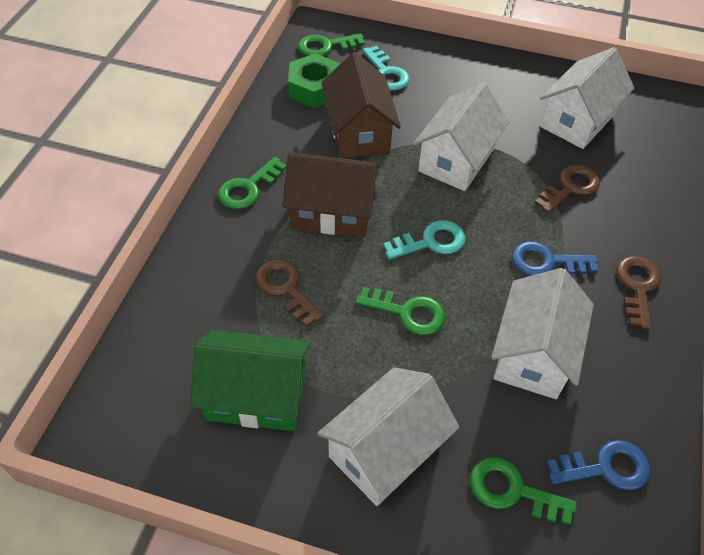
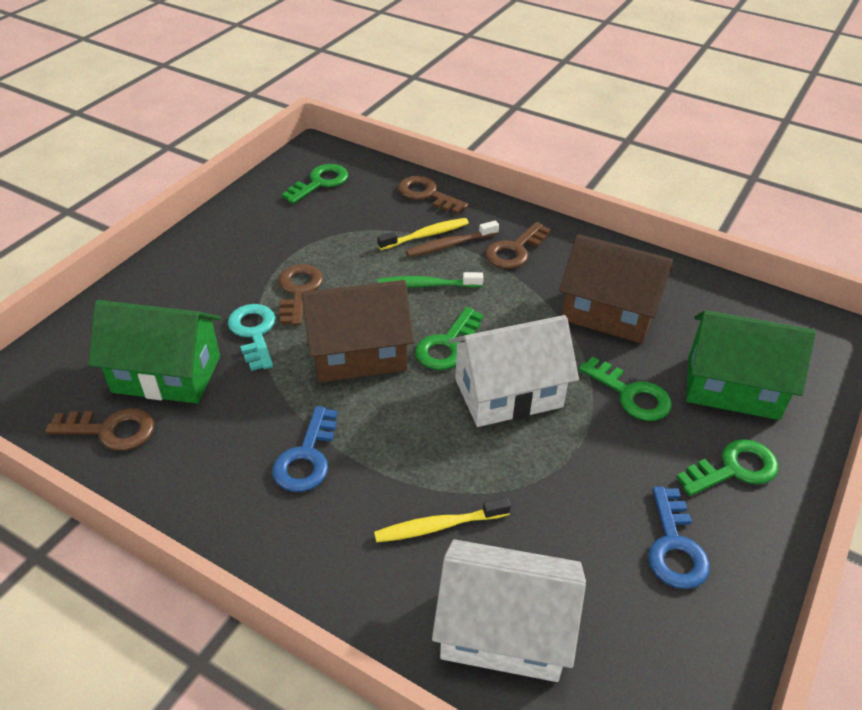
brown key: [255,259,324,327] [535,165,600,214] [616,256,661,329] = 3 -> [45,408,154,451] [278,264,323,325] [398,176,469,214] [485,222,551,269] = 4
brown toothbrush: none = 0 -> [406,221,499,257] = 1
green house: [190,330,311,431] = 1 -> [88,300,221,404] [686,310,816,420] = 2
green nut: [288,53,340,108] = 1 -> none = 0
green toothbrush: none = 0 -> [378,272,483,288] = 1
turquoise key: [363,46,410,91] [383,220,465,260] = 2 -> [228,304,276,371] = 1
white house: [317,367,459,506] [413,82,510,191] [491,268,594,399] [540,47,634,149] = 4 -> [432,539,586,682] [449,315,579,427] = 2
yellow toothbrush: none = 0 -> [374,498,511,543] [377,218,469,250] = 2

